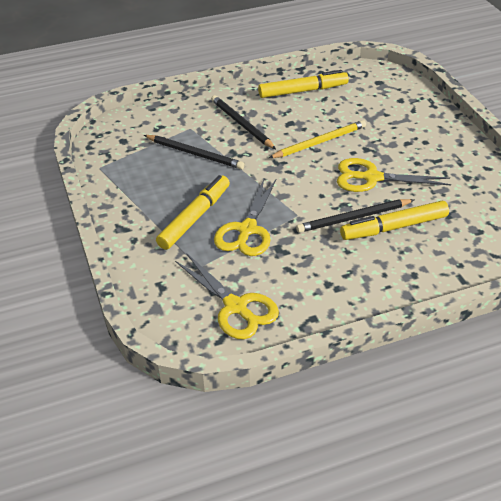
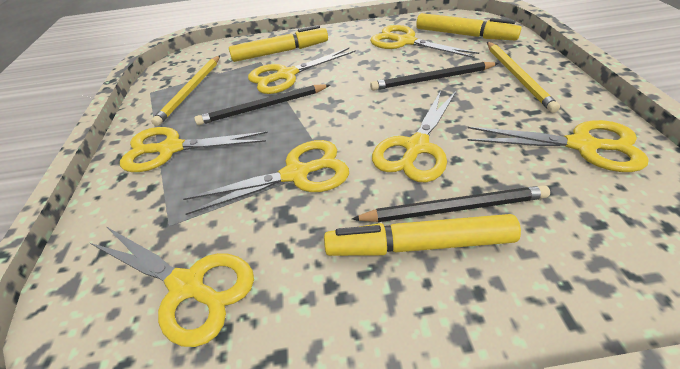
yellow pencil: [269,120,366,158] = 1 -> [151,55,220,126] [487,42,560,113] = 2
yellow scissors: [175,254,279,339] [214,178,277,256] [337,158,451,192] = 3 -> [90,227,254,347] [120,127,268,172] [183,140,349,215] [248,48,356,94] [370,25,479,58] [372,91,456,182] [467,120,649,172] = 7

